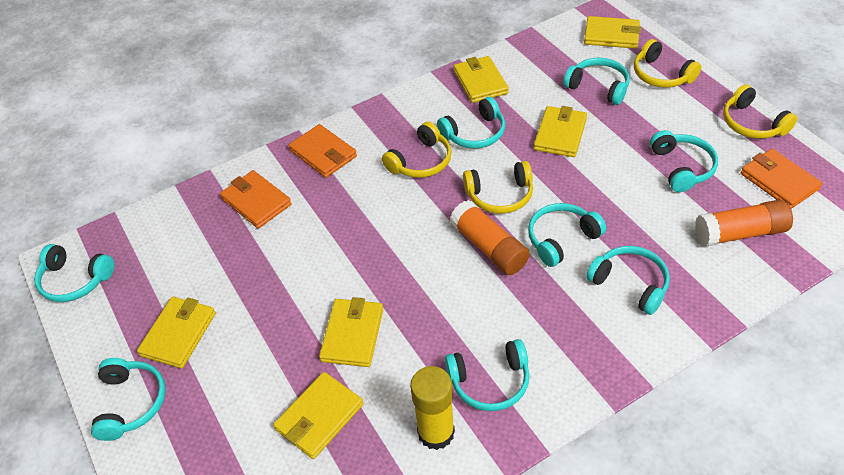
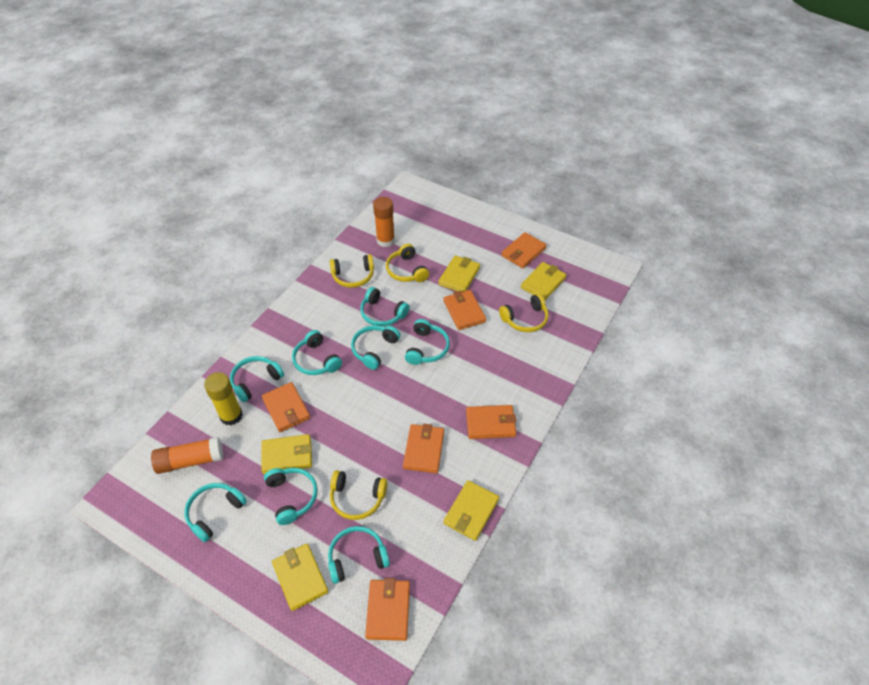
orange wallet: [220,170,292,229] [289,124,357,178] [741,149,822,209] = 3 -> [262,382,310,432] [365,578,410,641] [403,424,444,473] [443,290,486,330] [466,405,516,439] [502,232,547,269] = 6
yellow wallet: [137,297,216,368] [273,372,364,459] [319,297,383,367] [454,56,509,103] [534,106,587,157] [584,16,641,49] = 6 -> [261,434,312,474] [272,544,329,611] [438,255,480,292] [443,480,499,541] [521,262,566,300] = 5

